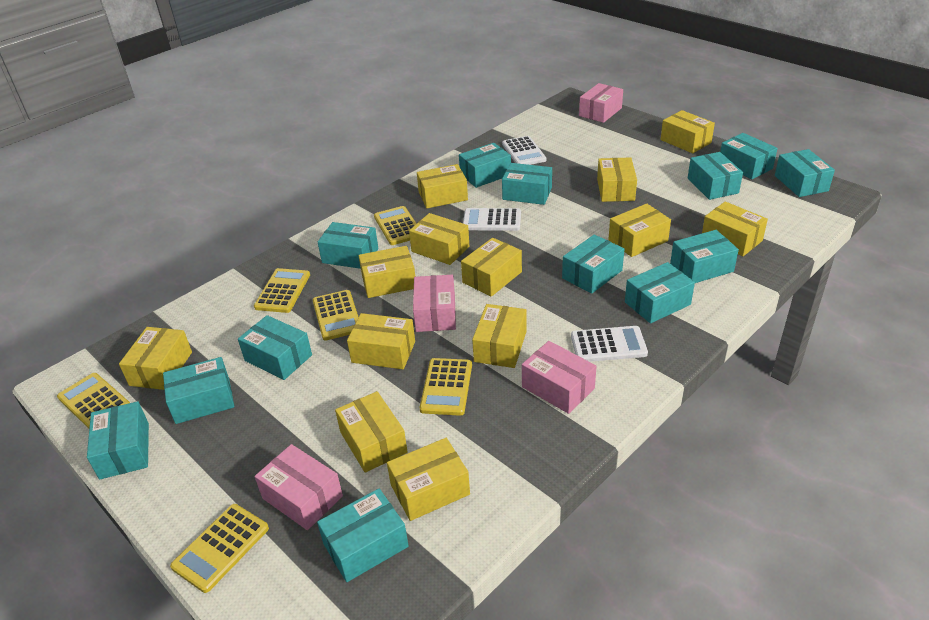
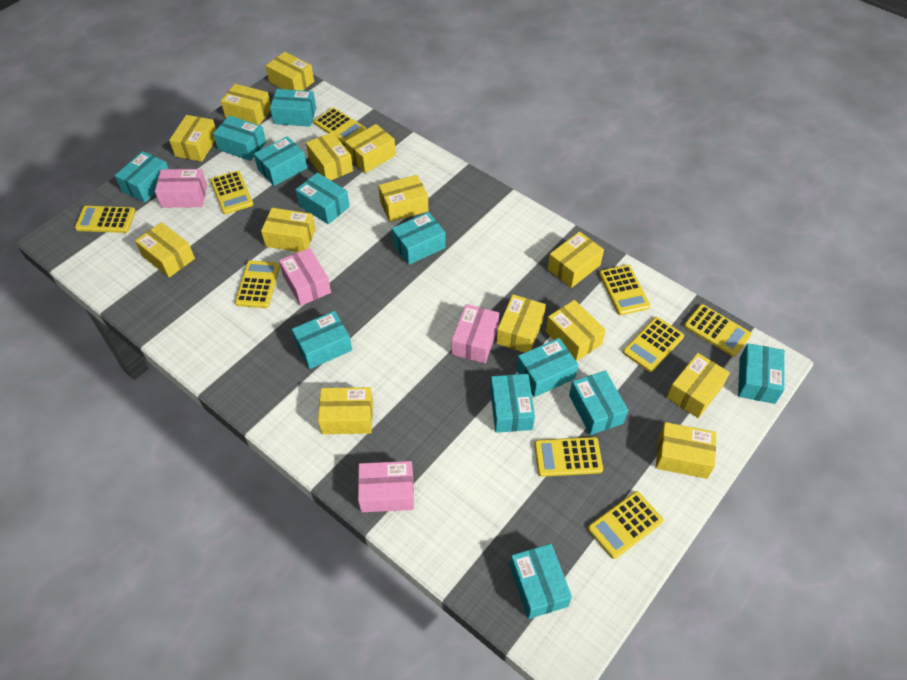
turquoise box: [87,401,149,480] [163,357,234,424] [238,315,312,380] [317,488,409,582] [318,222,378,269] [459,143,511,188] [502,163,552,205] [562,234,624,294] [625,262,695,323] [670,230,739,283] [688,152,743,200] [720,133,778,179] [775,149,835,197] = 13 -> [115,151,169,203] [213,115,266,161] [254,136,307,186] [270,89,316,127] [292,311,352,369] [296,172,350,224] [392,212,446,265] [490,374,535,433] [510,544,572,619] [516,338,578,397] [569,370,628,435] [738,343,785,404] = 12
white calculator: [463,208,521,231] [502,136,546,165] [571,326,648,362] = 3 -> none = 0
yellow box: [119,327,192,390] [335,391,408,473] [347,313,415,369] [359,246,415,298] [387,438,470,521] [409,213,469,265] [417,164,468,208] [461,238,522,297] [472,304,526,368] [597,157,637,202] [608,203,671,257] [661,110,715,153] [702,201,768,256] = 13 -> [135,222,195,278] [169,115,216,162] [221,84,271,125] [261,208,316,252] [266,52,314,91] [306,132,353,180] [318,387,373,434] [345,124,396,173] [378,175,429,222] [496,294,546,353] [546,300,606,362] [548,231,604,288] [656,422,717,479] [667,353,730,418] = 14
yellow calculator: [57,373,130,428] [170,504,269,593] [254,268,310,313] [313,290,358,341] [374,206,417,245] [420,358,472,416] = 6 -> [75,206,136,233] [210,171,253,214] [235,260,280,308] [314,108,366,144] [534,437,603,477] [588,491,664,559] [599,265,650,315] [623,317,684,372] [684,304,752,356] = 9

